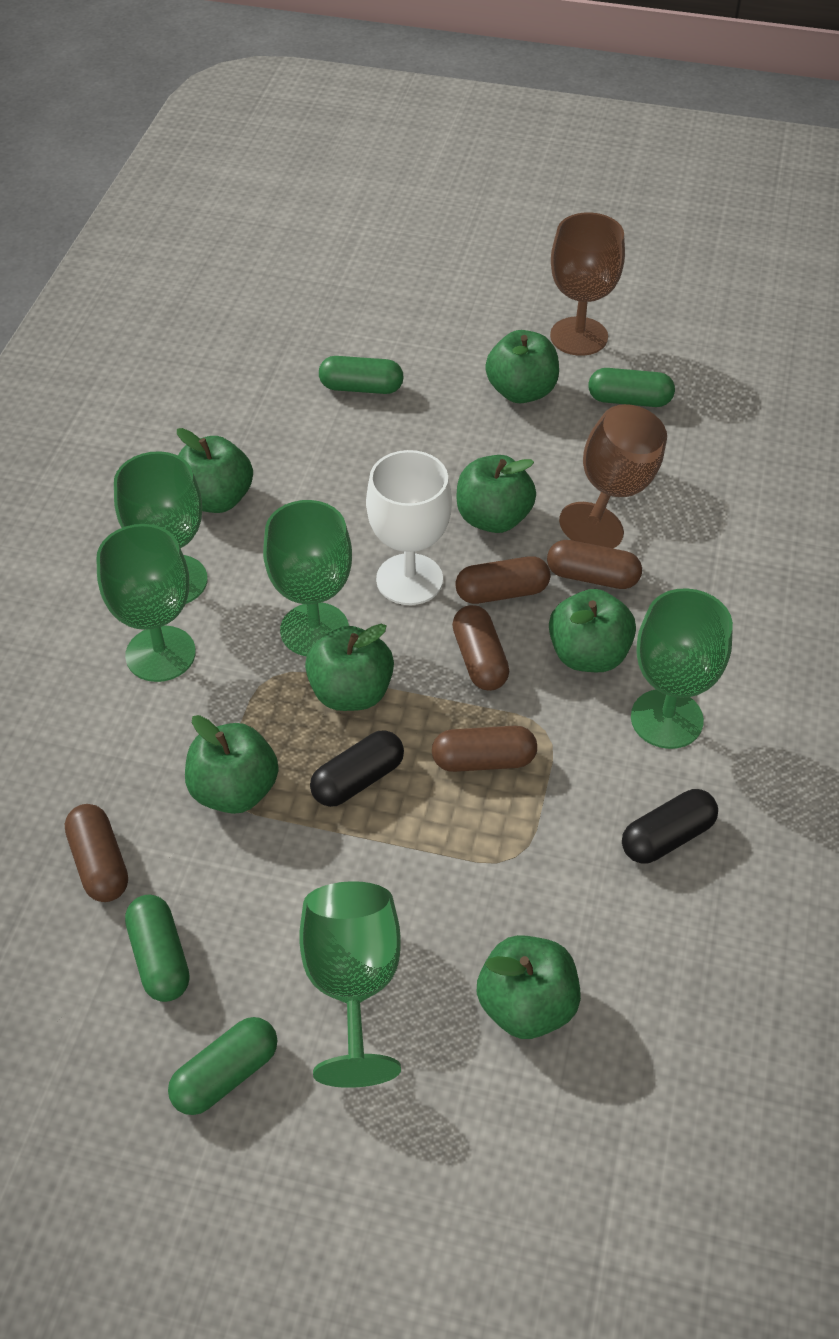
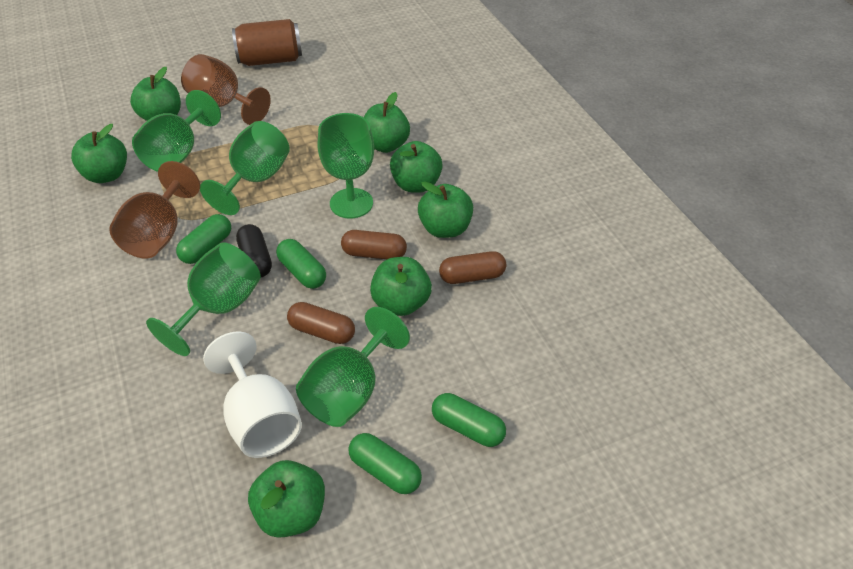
black capsule: [310,730,404,807] [622,789,718,864] = 2 -> [236,224,272,277] = 1
brown can: none = 0 -> [232,19,302,66] = 1
brown capsule: [65,804,128,902] [432,726,537,772] [452,605,509,691] [455,556,551,604] [547,540,642,589] = 5 -> [287,302,355,344] [341,230,407,259] [439,251,506,284] = 3

